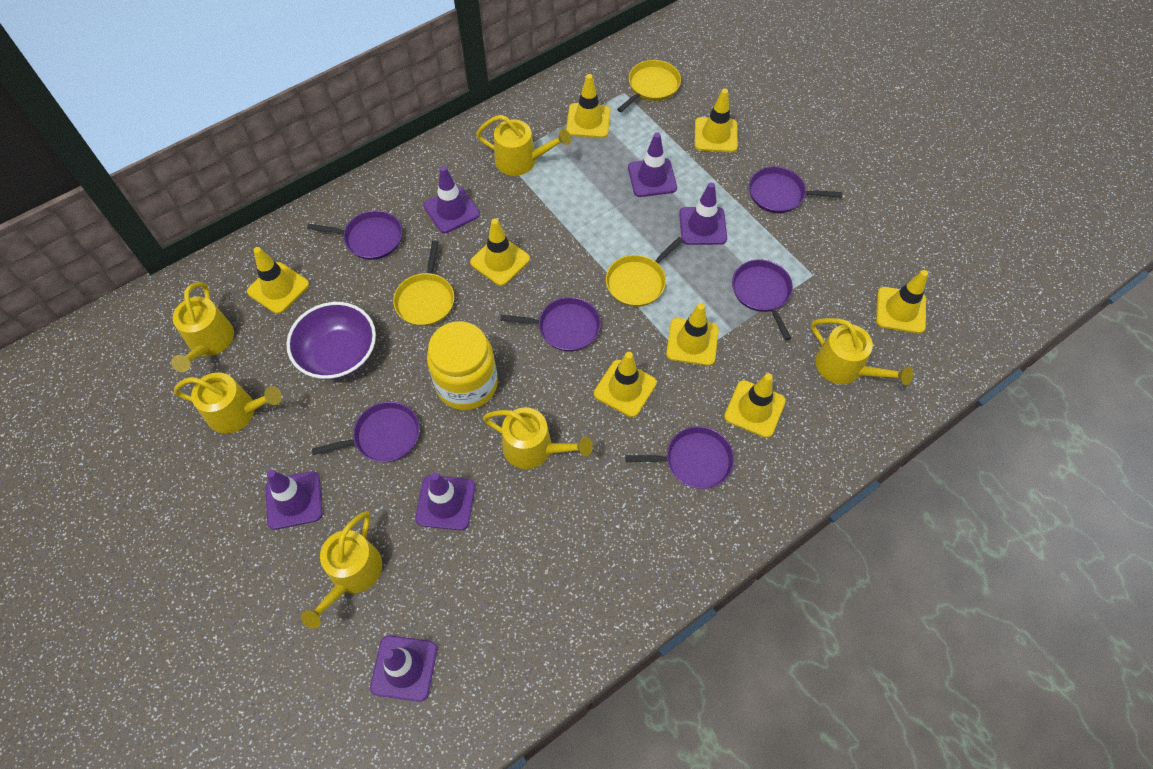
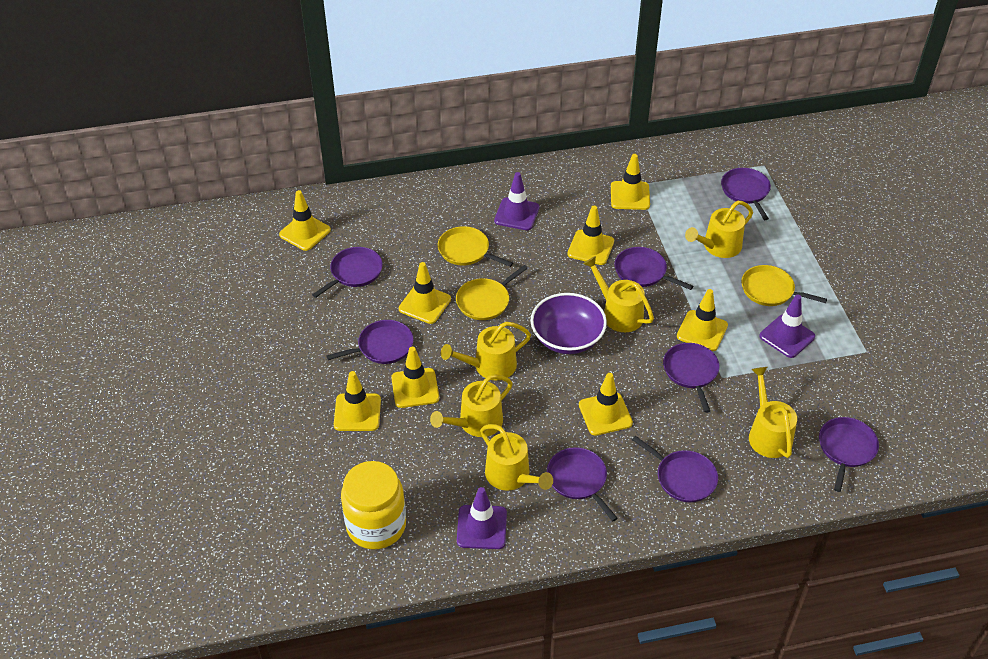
purple pan: [307,210,402,260] [312,401,420,462] [500,297,601,352] [625,426,734,489] [732,260,793,340] [749,166,842,213] = 6 -> [312,247,383,298] [326,320,413,364] [547,447,618,522] [614,247,693,290] [632,436,718,502] [663,343,719,413] [721,168,771,220] [819,417,879,492] = 8
purple traffic cone: [266,470,322,530] [370,635,437,702] [415,472,475,530] [424,166,480,233] [628,133,677,197] [679,182,727,245] = 6 -> [457,487,507,549] [494,172,540,230] [759,295,815,358] = 3

